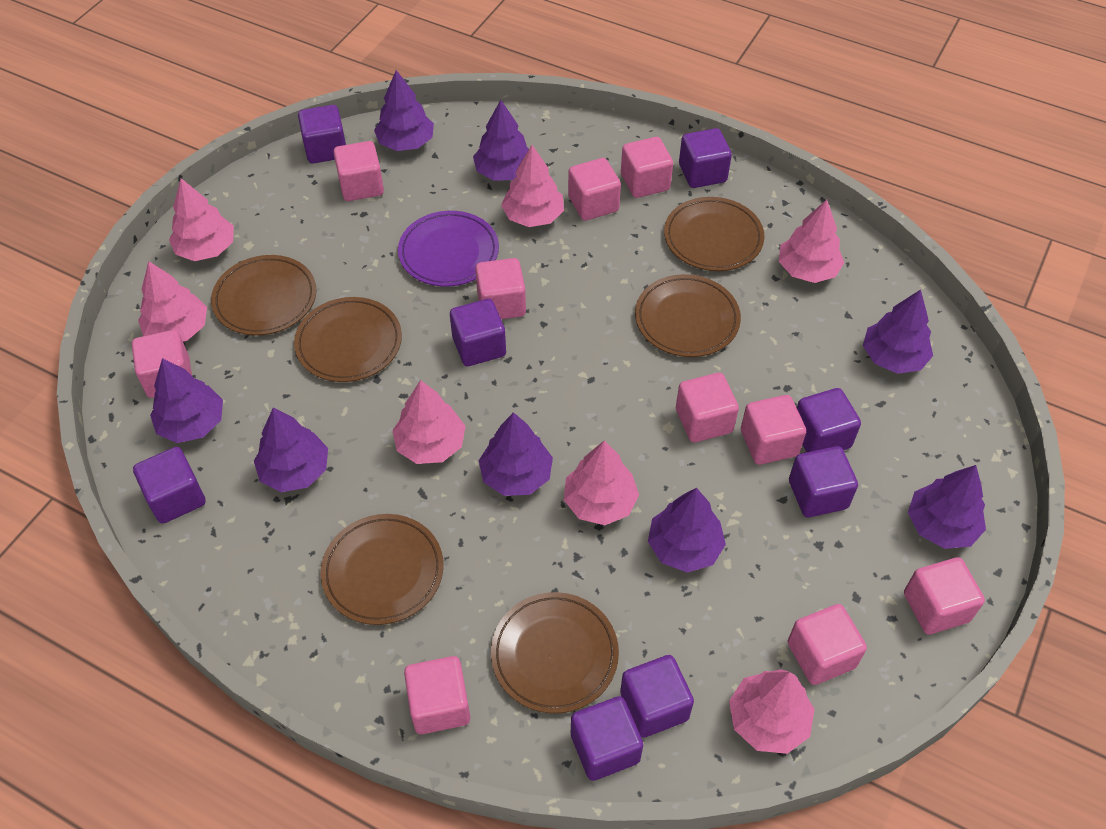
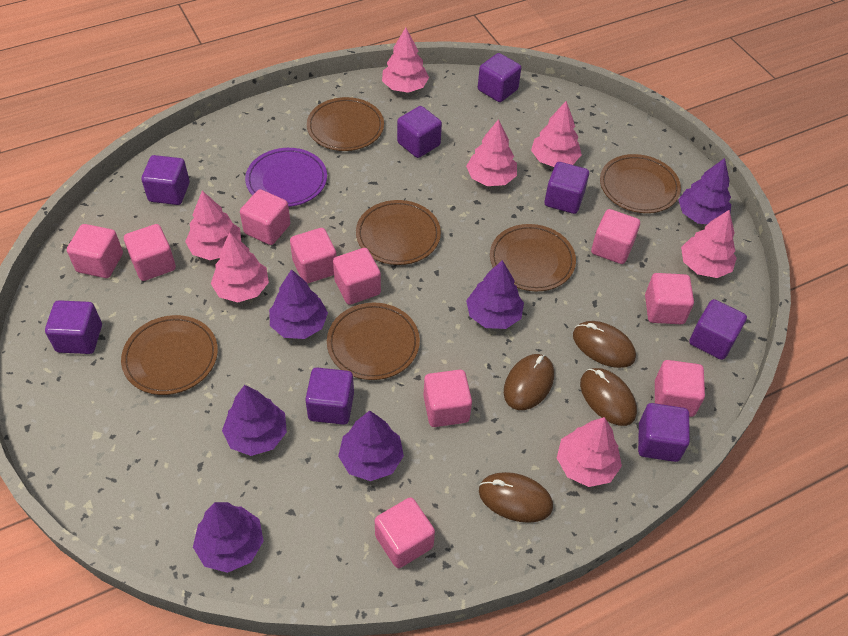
brown mouse: none = 0 -> [479,472,553,523] [504,354,554,410] [573,321,636,368] [580,368,637,426] = 4
purple tree: [150,358,223,443] [254,408,328,492] [374,70,434,151] [473,100,529,181] [479,412,553,496] [648,488,726,573] [863,289,933,374] [908,465,986,549] = 8 -> [193,502,263,573] [222,385,287,456] [269,269,328,339] [338,410,404,481] [466,260,524,329] [678,158,731,224] = 6

